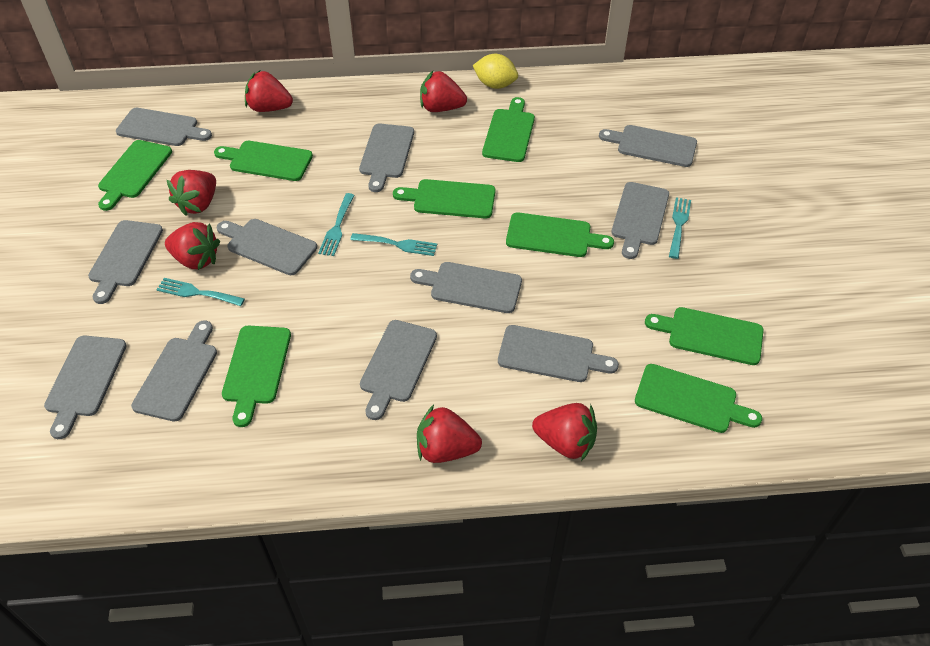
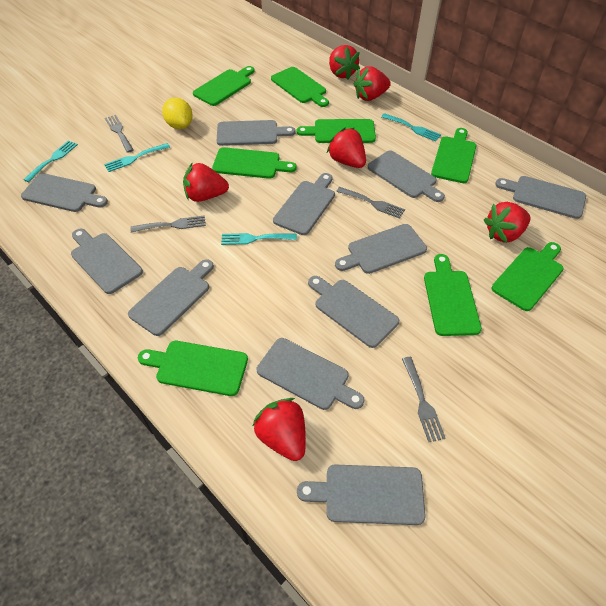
grey fork: none = 0 -> [105,115,134,153] [130,215,206,233] [336,187,405,219] [402,357,446,442] = 4

